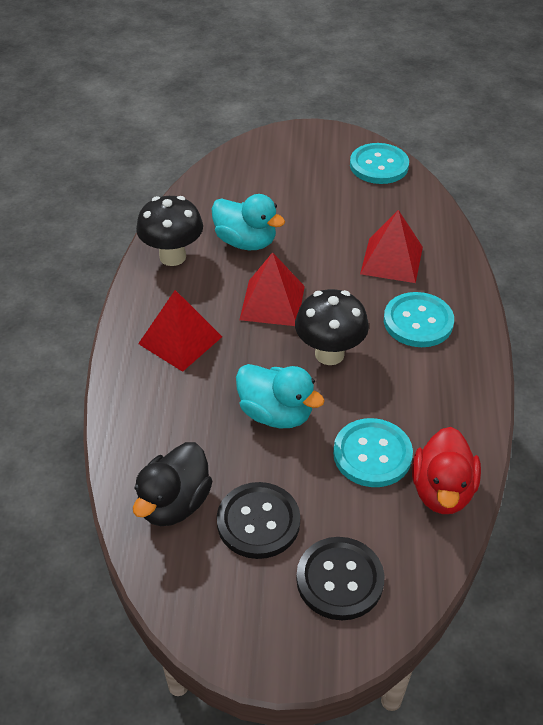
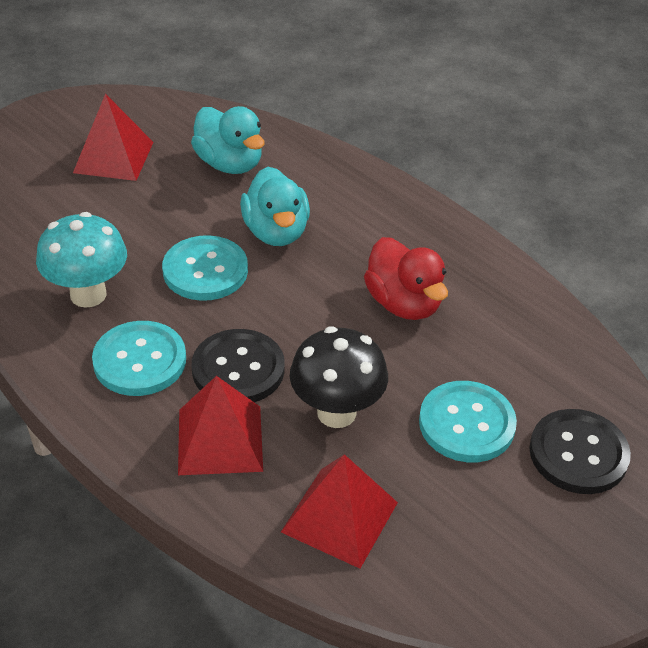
black duck: [133,442,212,526] = 1 -> none = 0
black mushroom: [136,196,203,266] [295,289,369,365] = 2 -> [290,326,388,428] = 1
turquoise mushroom: none = 0 -> [36,212,127,308] = 1

